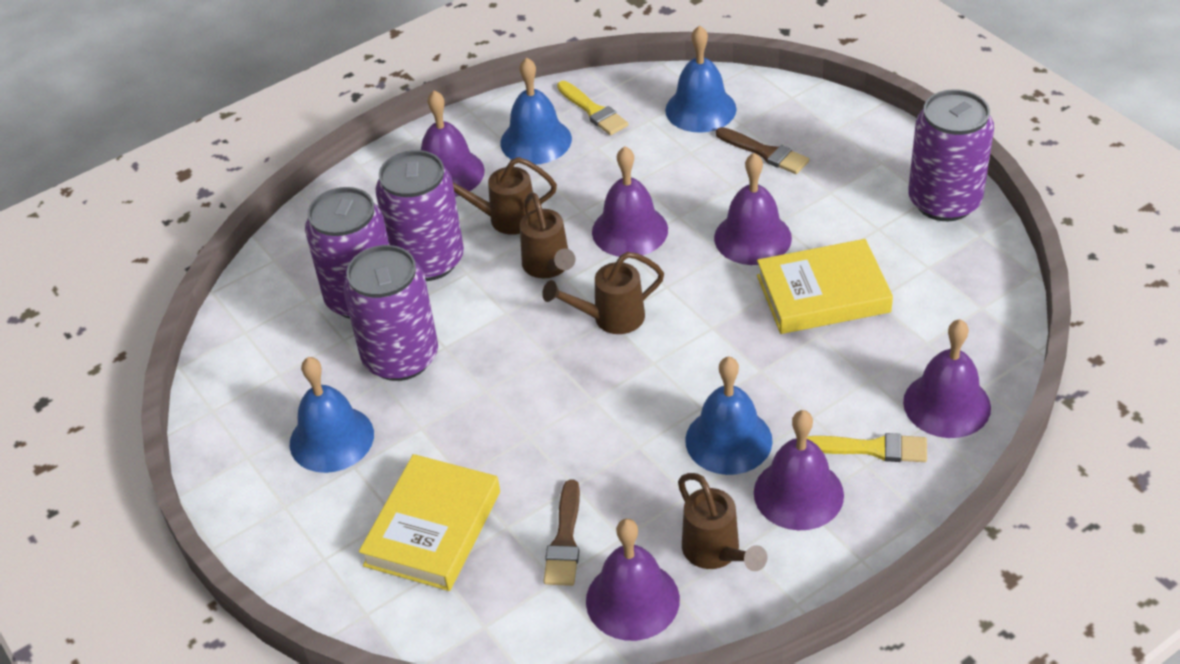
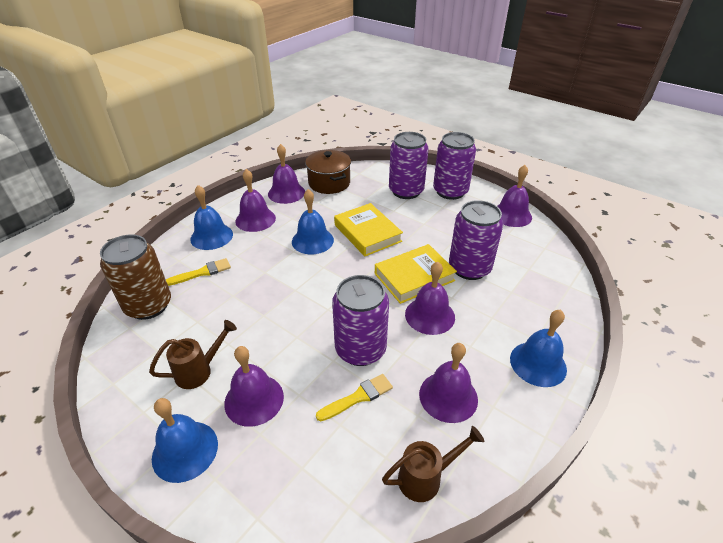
brown brush: [543,480,580,586] [716,127,809,174] = 2 -> none = 0
brown can: none = 0 -> [100,234,171,320] = 1
brown pot: none = 0 -> [305,150,351,194] = 1
brown watering can: [453,157,557,235] [520,192,575,278] [542,252,664,334] [678,473,767,571] = 4 -> [149,320,237,389] [382,426,484,502] = 2

